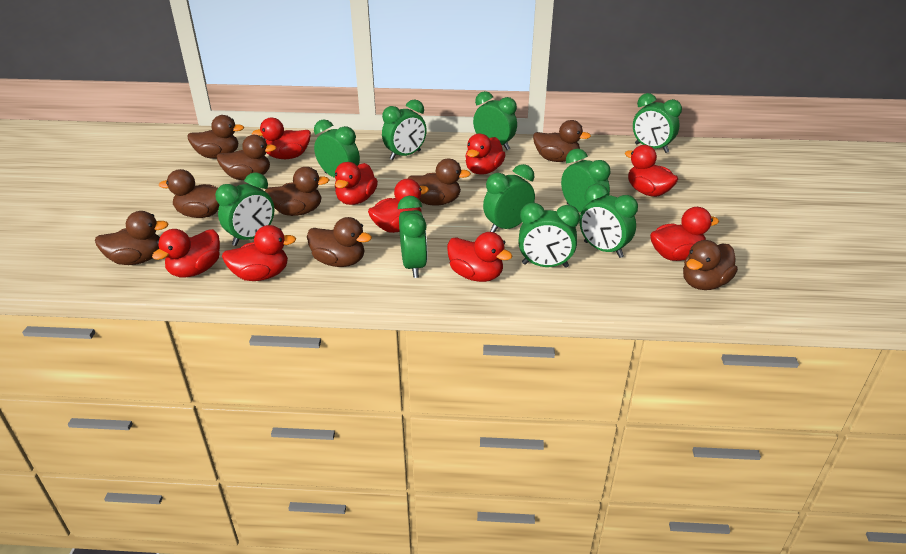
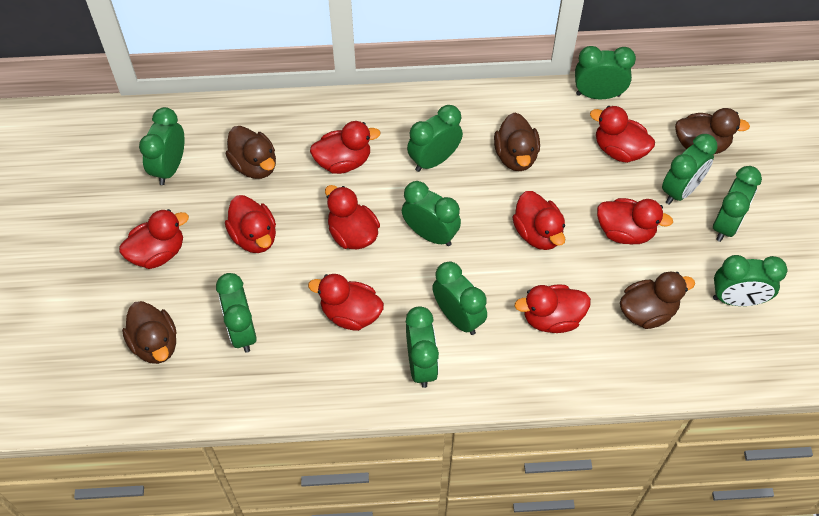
brown duck: [95,211,169,265] [159,169,219,218] [187,115,244,159] [217,135,277,180] [265,167,329,216] [307,217,372,267] [408,159,471,206] [533,120,591,162] [683,240,738,290] = 9 -> [122,301,177,364] [226,126,276,179] [494,112,540,171] [620,271,695,329] [675,108,750,155] = 5

